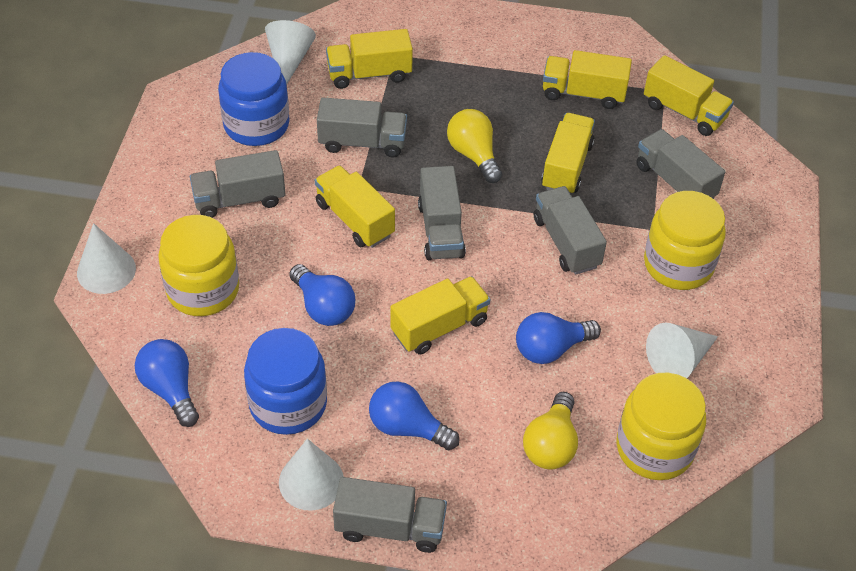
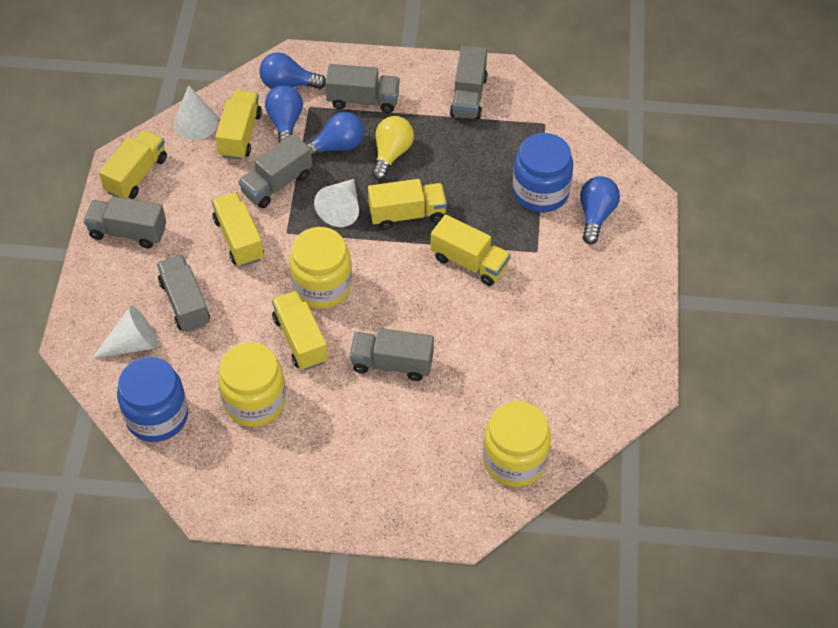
white cone: [77,223,136,294] [265,20,316,85] [279,439,344,511] [646,323,718,378] = 4 -> [92,306,158,359] [174,85,218,140] [314,179,359,227] = 3
yellow light bulb: [447,109,502,183] [523,392,578,470] = 2 -> [372,116,414,180] = 1

